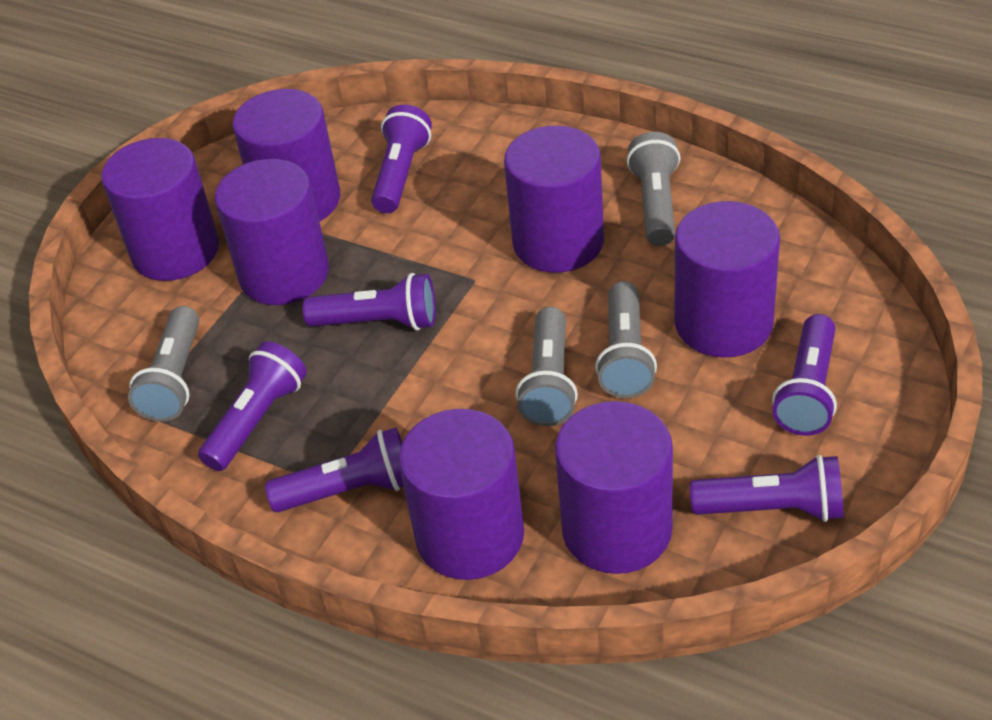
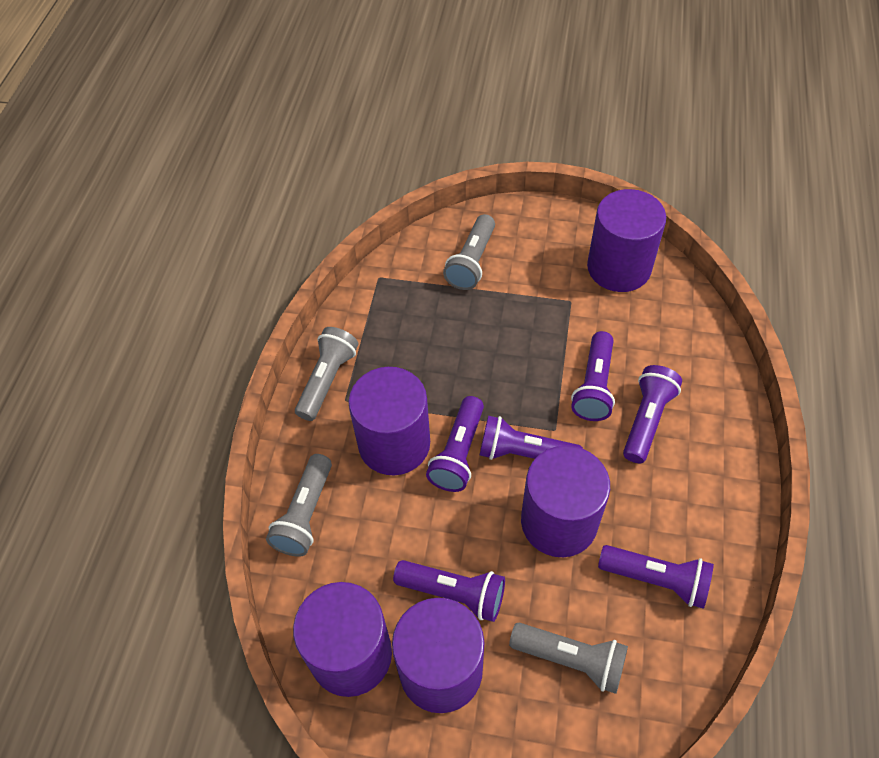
purple cylinder: [101,138,219,281] [215,159,329,305] [232,89,340,222] [399,409,524,580] [504,126,604,273] [555,401,673,574] [674,201,780,358] = 7 -> [293,582,392,697] [348,367,430,475] [392,598,485,713] [521,445,610,557] [587,189,666,292] = 5

